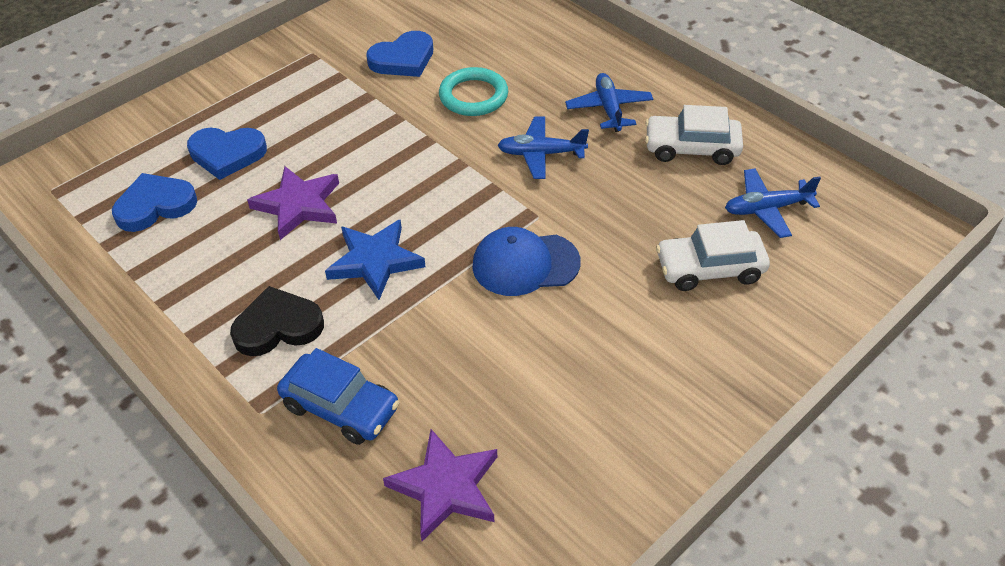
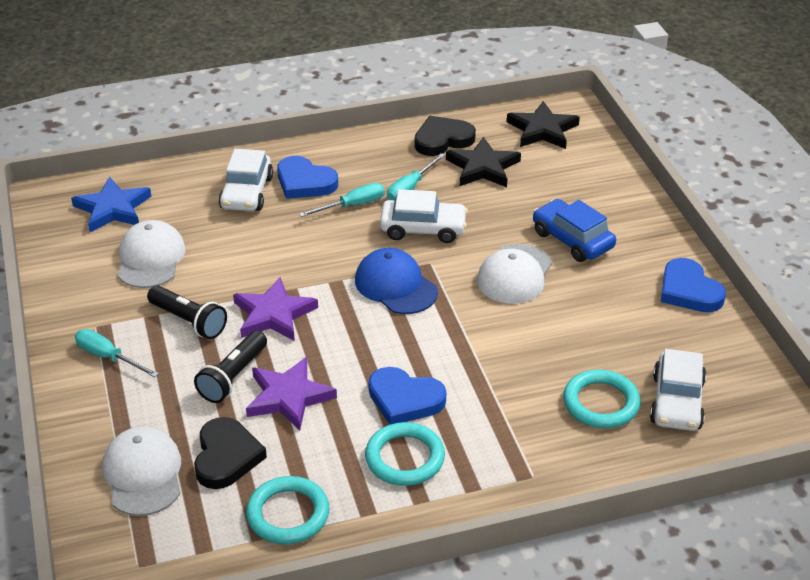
black flashlight: none = 0 -> [147,285,227,339] [194,331,267,403] = 2
black heart: [230,286,324,356] = 1 -> [194,417,267,489] [414,116,476,156] = 2
black star: none = 0 -> [446,137,521,187] [507,101,580,149] = 2
blue plane: [497,117,589,179] [565,73,653,132] [725,168,821,238] = 3 -> none = 0
turquoise ring: [439,67,508,116] = 1 -> [246,476,330,544] [365,422,445,486] [563,370,640,428] = 3
turquoise screwdriver: none = 0 -> [75,329,159,378] [299,183,385,217] [387,153,445,200] = 3
white cap: none = 0 -> [102,427,181,516] [118,220,185,288] [477,244,552,304] = 3
white car: [645,105,743,165] [656,220,770,291] = 2 -> [219,149,273,211] [380,189,468,243] [650,349,706,431] = 3

